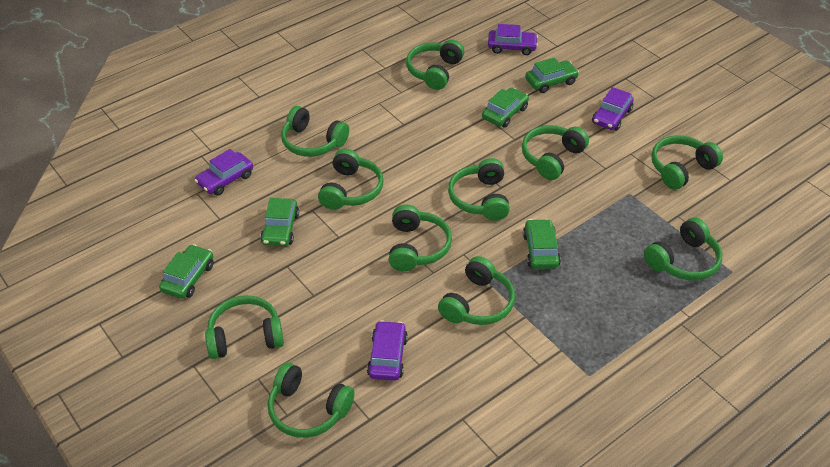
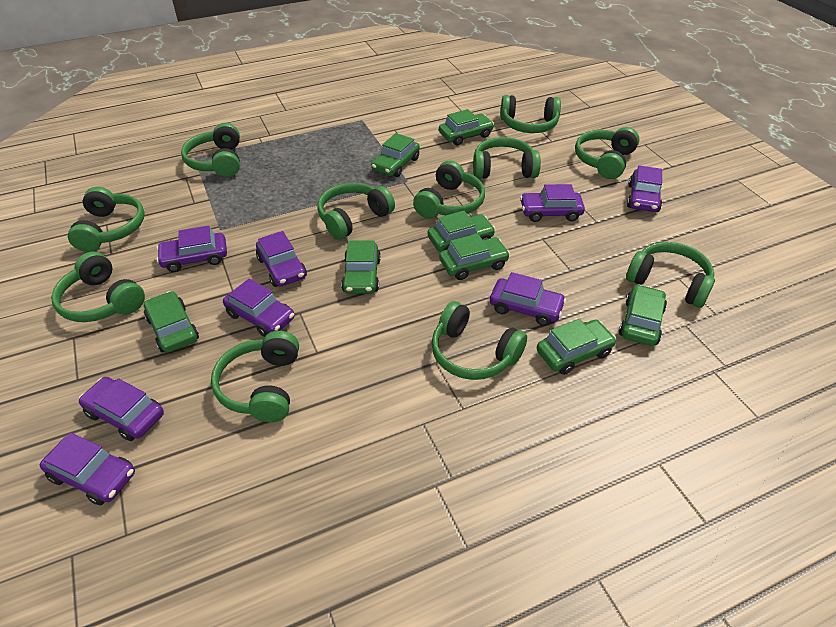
green car: [159,244,214,299] [260,198,299,246] [482,88,529,128] [523,219,561,269] [525,58,579,93] = 5 -> [144,291,199,353] [341,240,381,294] [371,133,420,177] [428,211,495,252] [439,109,494,145] [439,234,510,280] [537,319,616,375] [619,284,667,346] = 8
purple car: [195,149,253,196] [367,320,408,381] [488,24,538,55] [592,87,634,131] = 4 -> [40,433,135,505] [79,377,164,441] [156,226,227,272] [223,278,294,337] [256,231,307,287] [490,272,566,326] [520,184,585,222] [627,166,663,212] = 8

